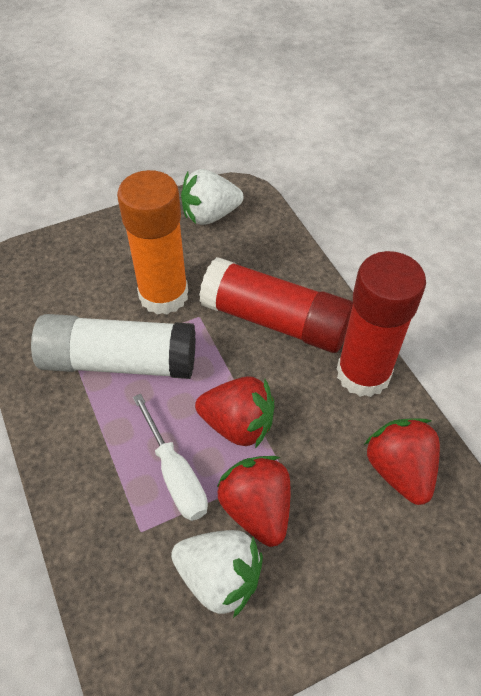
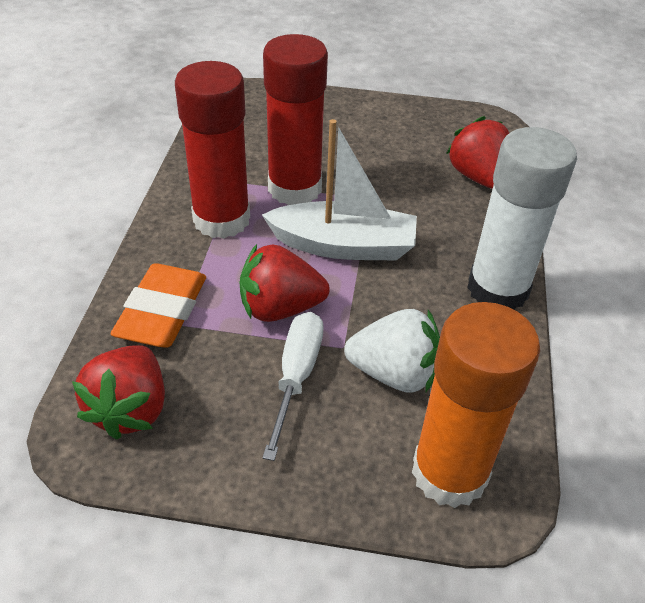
orange eraser: none = 0 -> [111,263,206,347] = 1
white boat: none = 0 -> [262,119,417,261] = 1
white strawberry: [171,530,263,618] [181,169,243,225] = 2 -> [344,309,440,393] = 1

